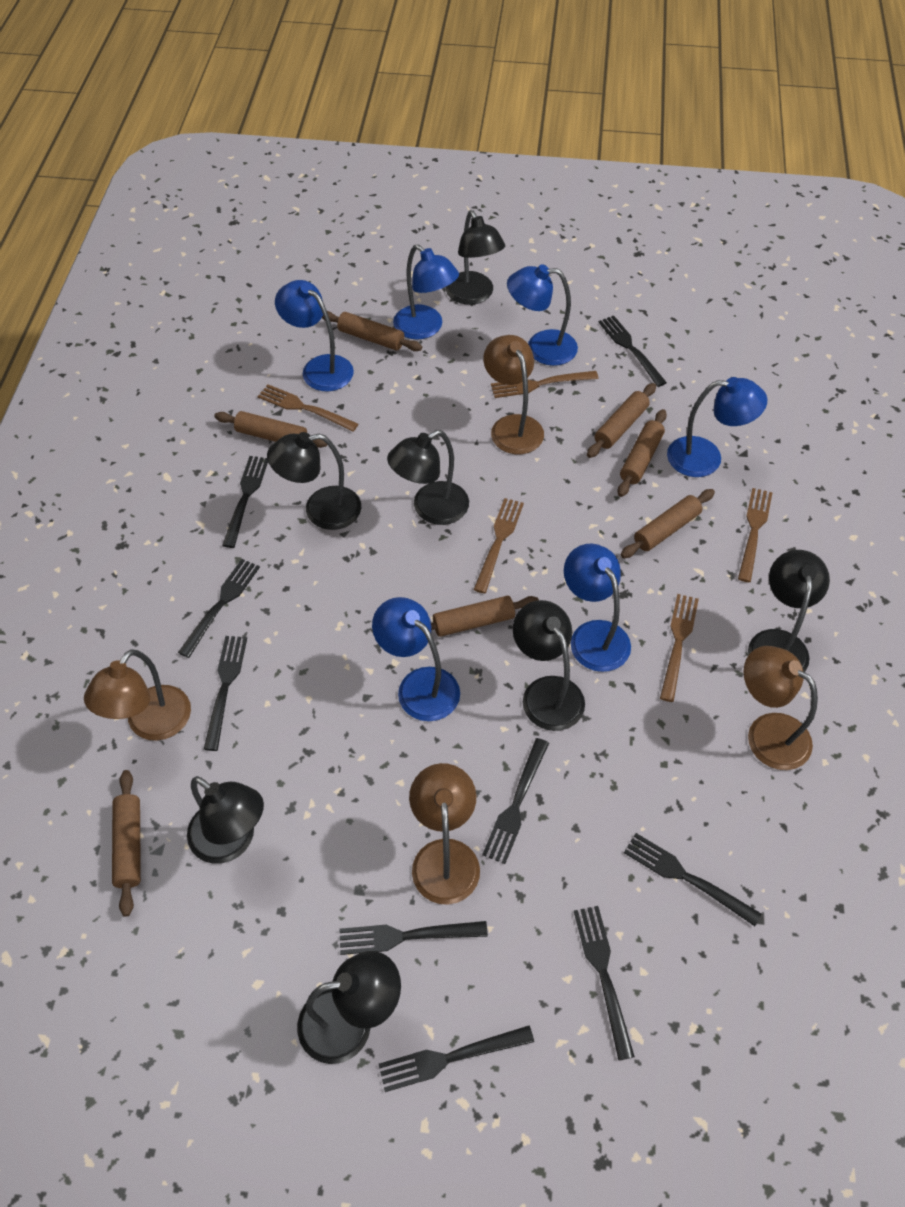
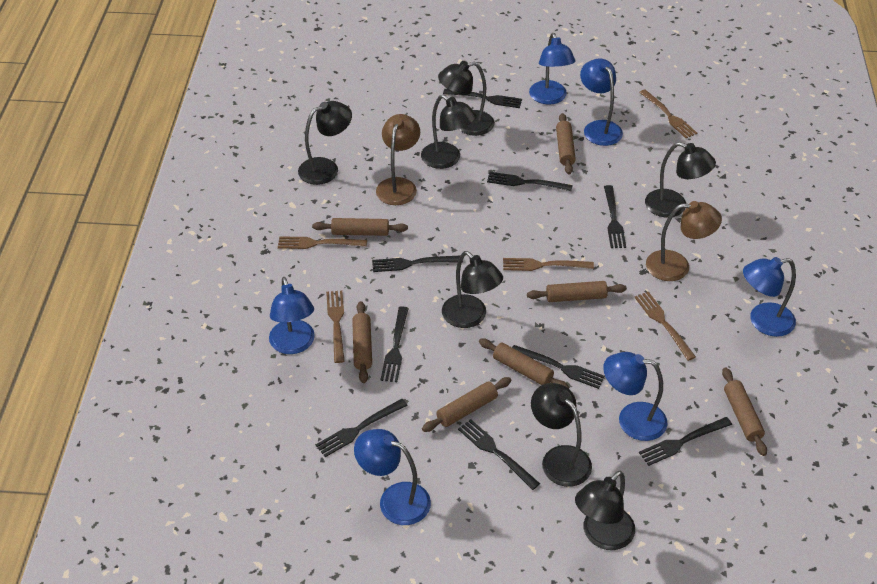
brown lamp: [84,649,191,741] [409,763,480,905] [483,335,544,454] [743,646,818,770] = 4 -> [376,114,420,205] [646,201,722,281] = 2

